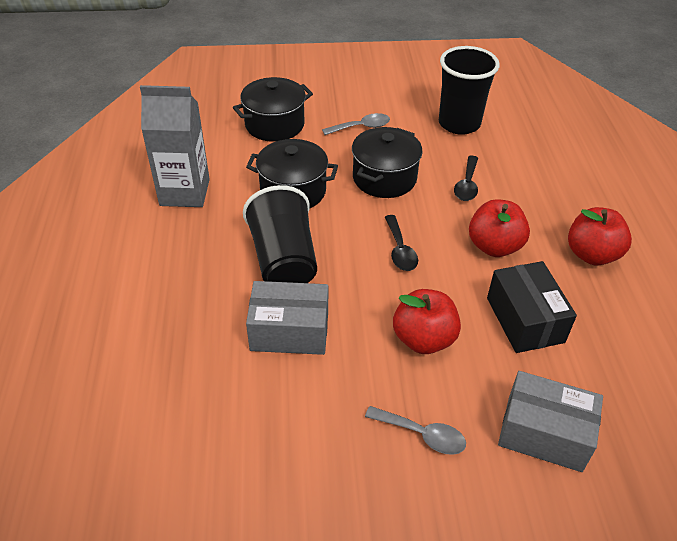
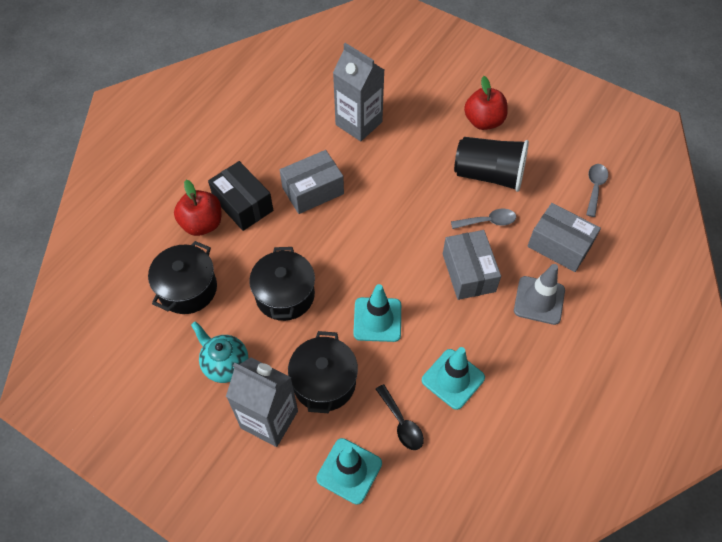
black cup: [243,185,317,283] [439,46,500,135] = 2 -> [454,137,529,192] = 1
black spoon: [385,215,418,271] [454,155,478,201] = 2 -> [376,384,424,450] = 1
grey box: [246,281,328,355] [498,371,603,472] = 2 -> [280,150,344,214] [443,230,501,300] [527,203,601,272] = 3
grey carton: [140,85,210,207] = 1 -> [226,357,298,447] [333,43,384,141] = 2
grey traffic cone: none = 0 -> [514,264,565,325] = 1
red apple: [393,289,461,354] [469,199,530,257] [568,207,632,266] = 3 -> [174,180,221,236] [464,76,508,130] = 2
turquoise teapot: none = 0 -> [191,321,248,383] = 1
turquoise traffic cone: none = 0 -> [316,438,382,505] [353,284,401,342] [422,347,485,410] = 3

